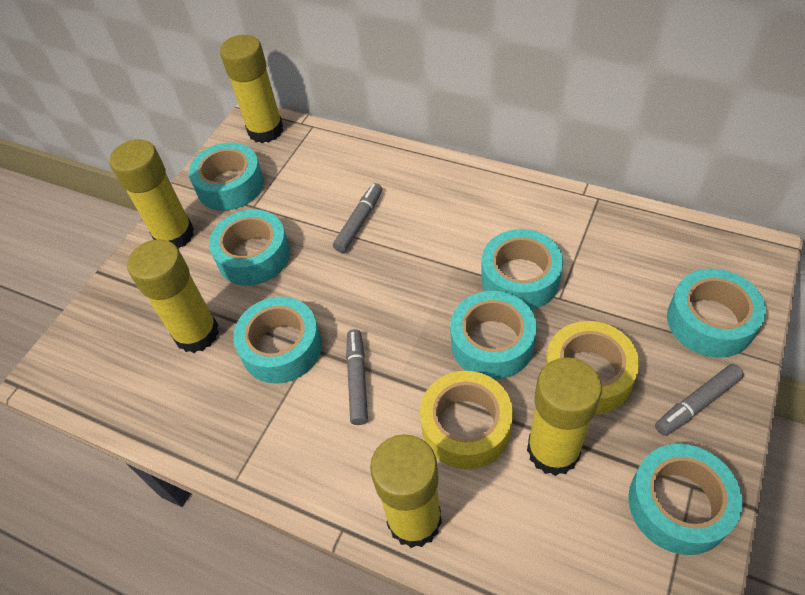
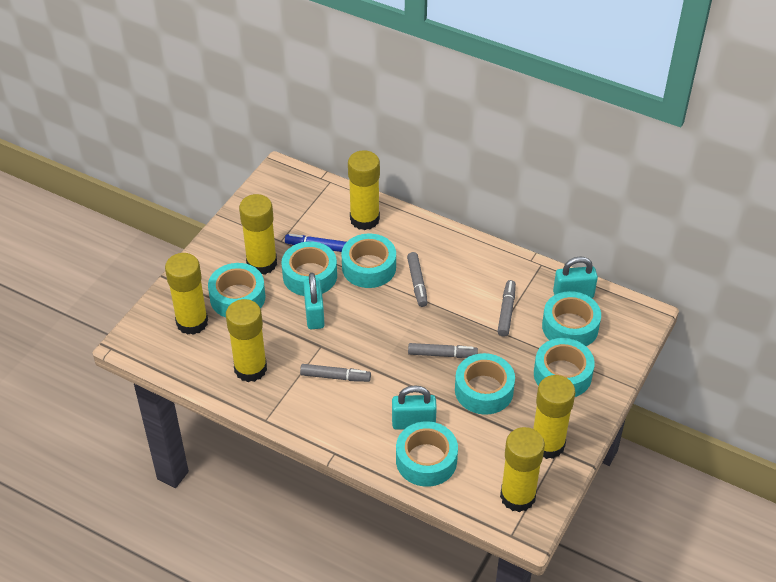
blue marker: none = 0 -> [285,234,346,252] = 1
grey marker: [333,183,382,253] [346,329,368,425] [655,364,744,436] = 3 -> [300,364,371,382] [407,252,428,307] [408,343,478,358] [497,280,516,337] = 4
turquoise padlock: none = 0 -> [303,273,325,329] [392,385,437,430] [553,256,598,298] = 3
yellow glue stick: [110,139,194,249] [127,239,219,353] [220,35,283,143] [370,434,442,548] [527,357,602,476] = 5 -> [165,253,208,335] [226,299,267,382] [239,194,277,275] [348,150,380,230] [500,427,545,512] [533,375,575,459] = 6
yellow tape: [420,371,513,469] [545,321,639,415] = 2 -> none = 0

